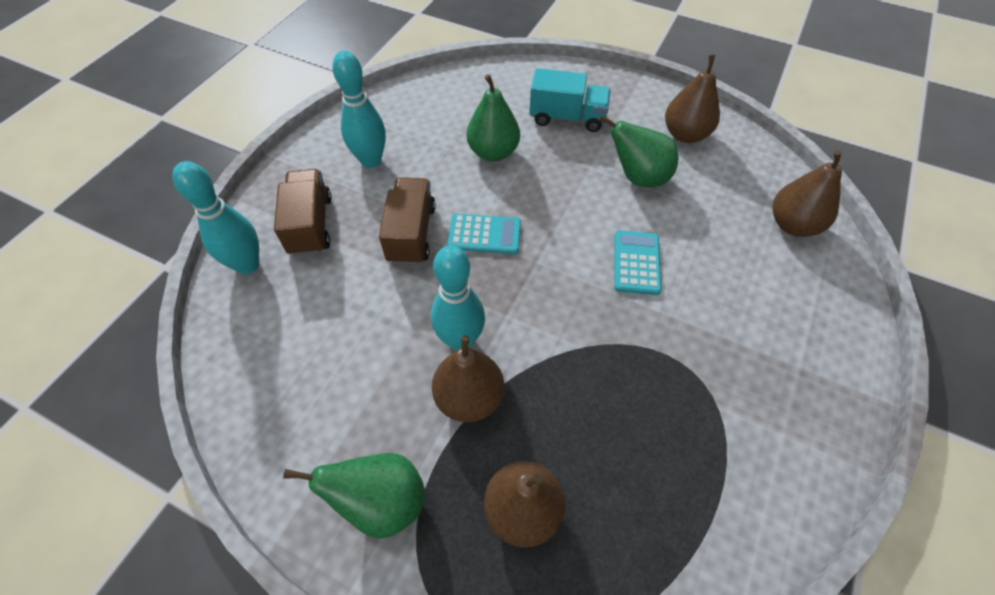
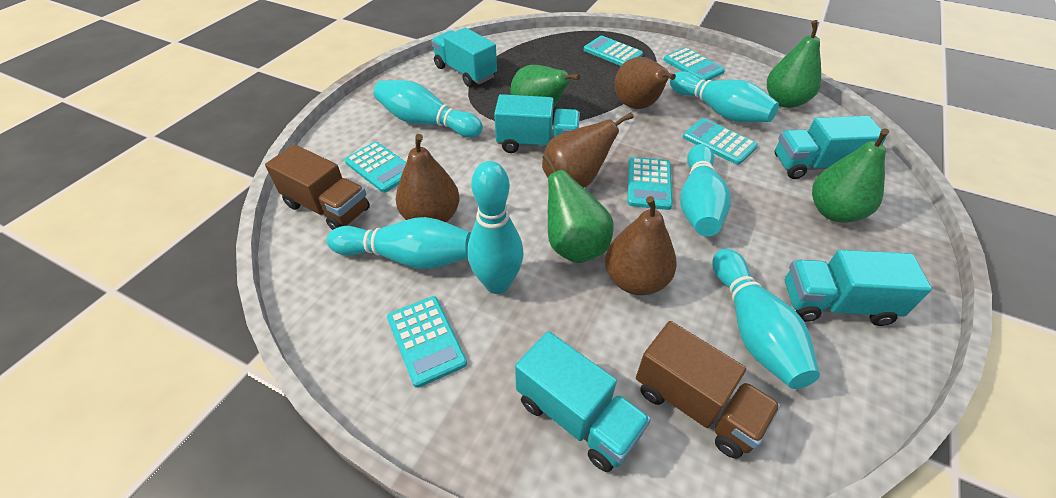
green pear: [283,453,425,539] [467,74,520,161] [599,115,678,187] = 3 -> [510,65,580,108] [542,153,614,263] [767,20,821,108] [812,128,889,223] = 4
turquoise bowling pin: [172,161,259,274] [332,51,386,168] [431,245,485,351] = 3 -> [327,217,471,269] [374,80,483,138] [467,161,524,294] [670,71,779,122] [680,144,731,236] [712,249,820,389] = 6
turquoise calculator: [447,214,521,254] [614,230,662,295] = 2 -> [344,142,407,193] [387,296,467,388] [584,36,643,66] [627,157,673,210] [664,47,725,81] [683,118,758,165] = 6
turquoise truck: [529,68,611,132] = 1 -> [431,28,497,87] [494,94,580,153] [515,331,651,472] [775,116,887,179] [785,250,932,326] = 5

